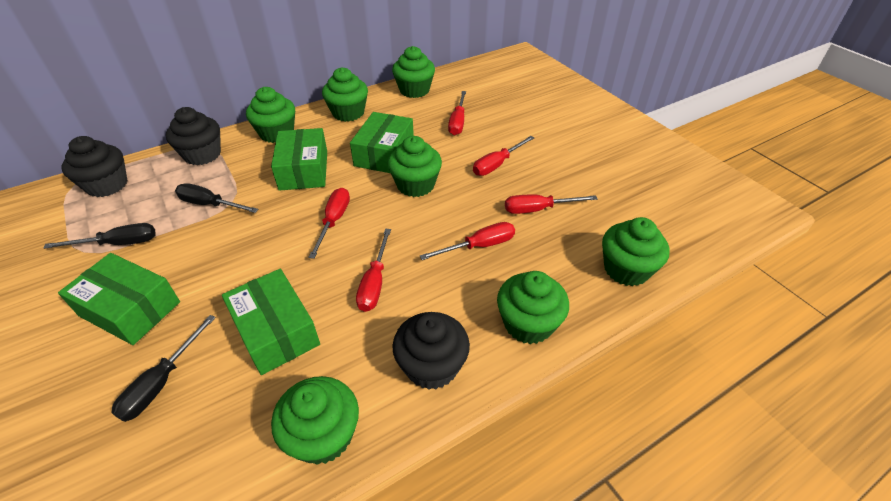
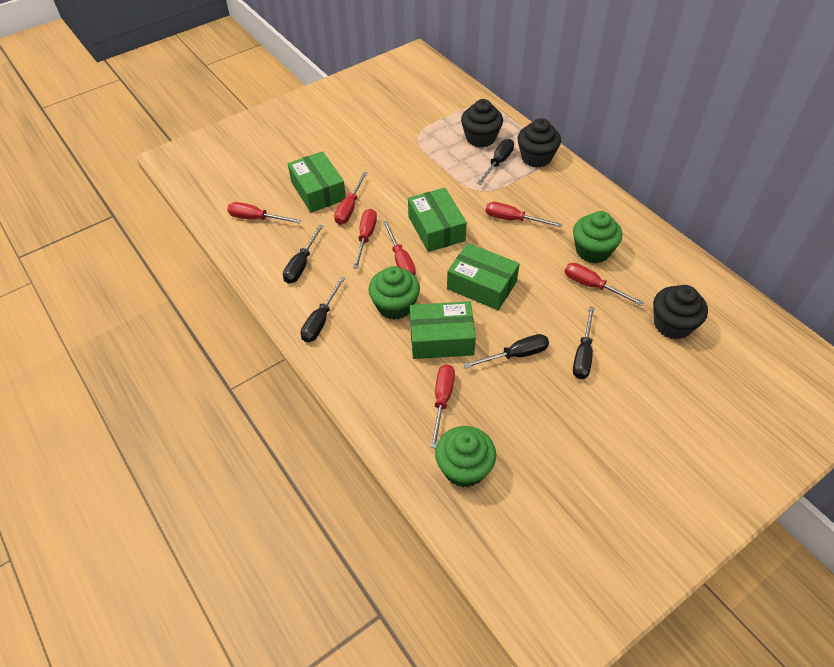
black screwdriver: [44,223,156,249] [111,315,216,422] [175,183,259,213] = 3 -> [283,224,324,284] [301,277,345,342] [463,334,549,369] [477,139,514,185] [573,306,595,379] = 5
green cupcake: [246,87,295,143] [271,376,359,465] [322,67,368,122] [387,136,442,197] [392,46,435,98] [497,271,569,344] [602,217,670,286] = 7 -> [368,266,420,320] [435,426,496,487] [573,211,622,263] = 3
red screwdriver: [308,188,350,259] [356,229,391,312] [420,222,515,260] [448,91,466,135] [473,136,534,176] [505,194,598,214] = 6 -> [227,202,301,223] [334,172,367,225] [353,209,377,269] [383,221,416,275] [430,364,455,448] [486,202,562,227] [565,263,644,306] = 7

